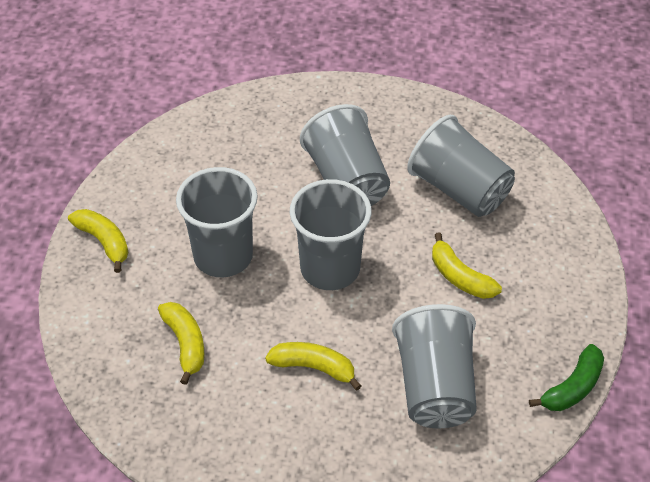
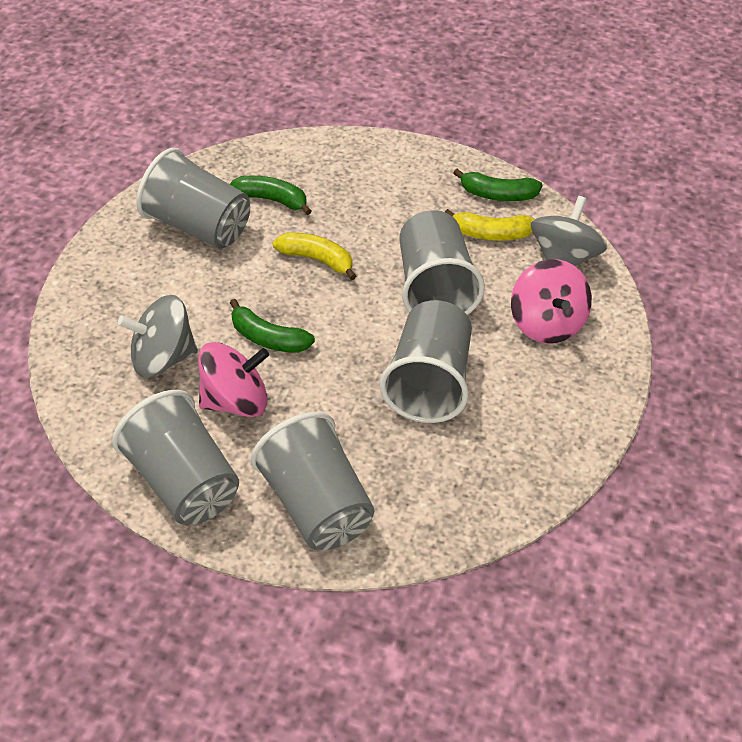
green banana: [529,344,604,411] = 1 -> [230,176,312,215] [230,299,315,353] [453,169,543,201] = 3
grey spinning top: none = 0 -> [118,295,198,377] [531,196,608,266] = 2
pink spinning top: none = 0 -> [198,342,269,417] [511,259,592,344] = 2
yellow banana: [68,209,128,273] [158,302,205,385] [265,342,362,390] [432,233,502,299] = 4 -> [273,232,356,280] [445,209,534,241] = 2

